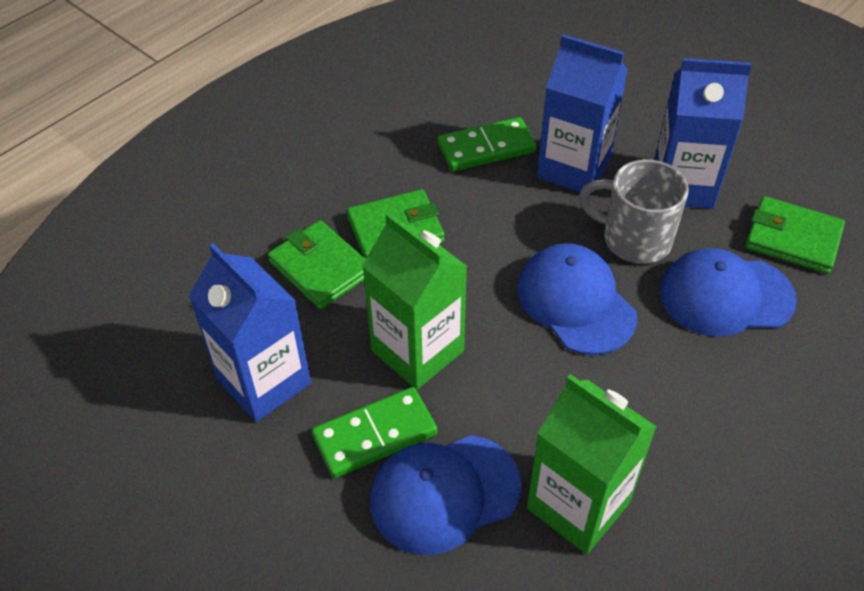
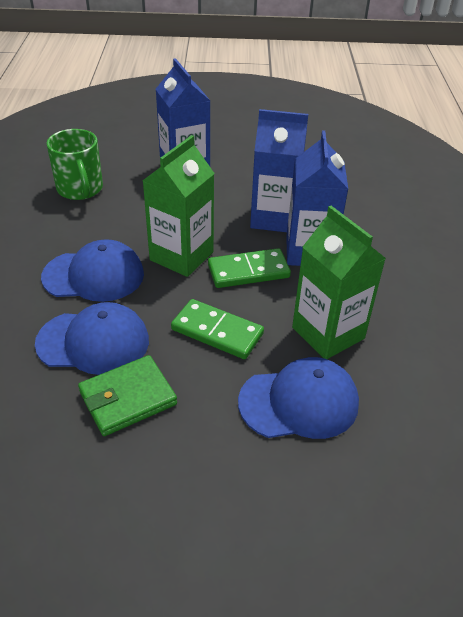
green mug: none = 0 -> [46,129,103,200] = 1
green wallet: [268,220,366,309] [347,189,445,259] [745,196,845,274] = 3 -> [78,355,177,436] = 1
grey mug: [579,159,689,264] = 1 -> none = 0

